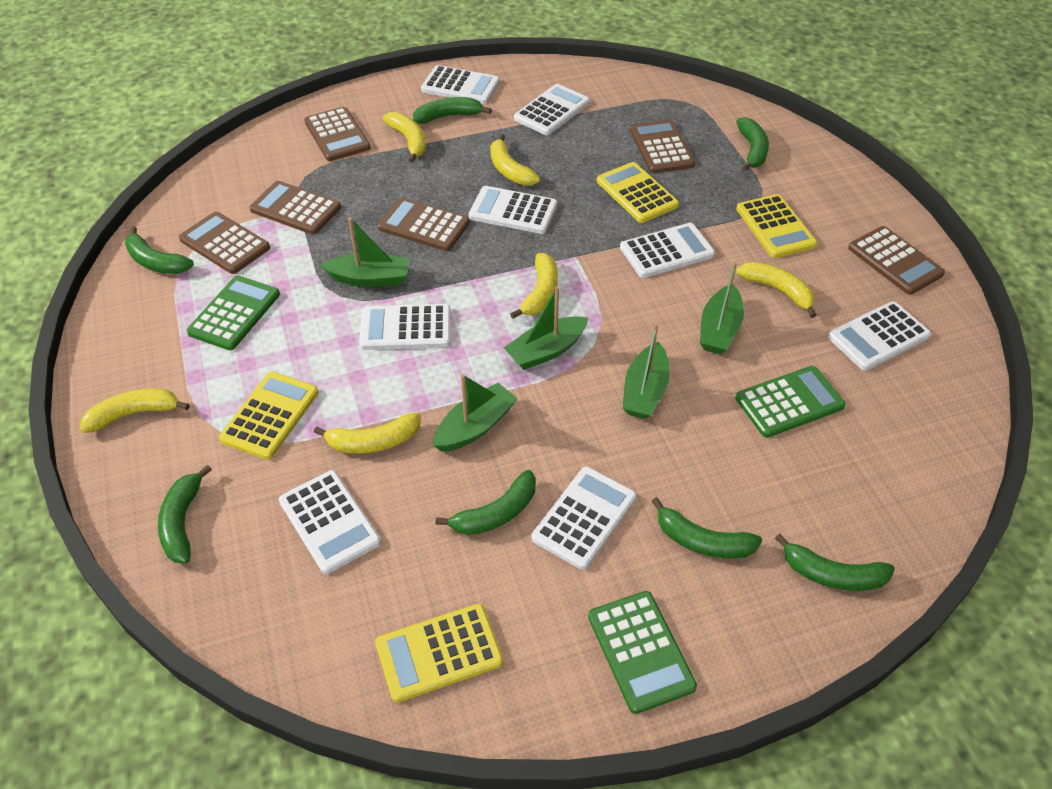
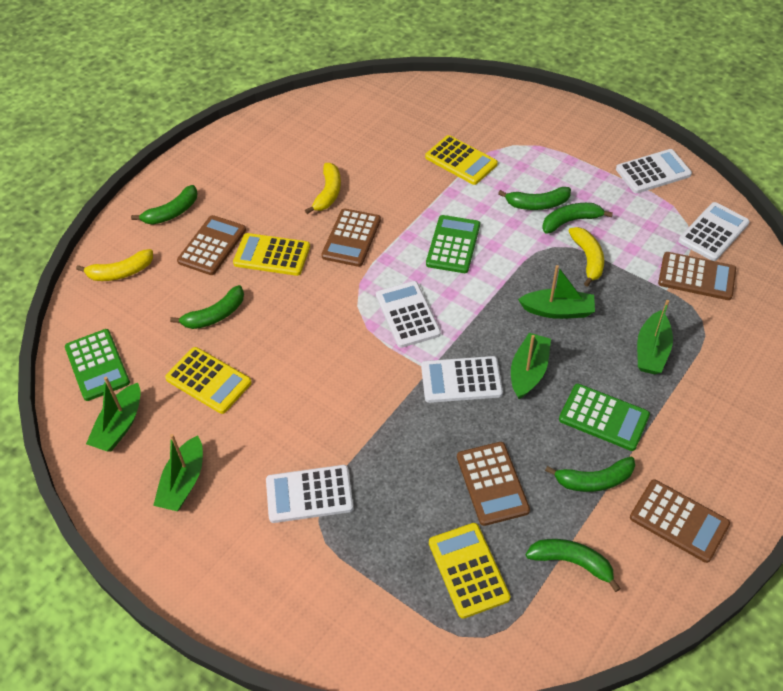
brown calculator: [179,212,270,274] [249,181,341,235] [304,107,371,161] [377,197,470,251] [630,119,695,173] [848,226,945,295] = 6 -> [177,215,246,275] [321,208,381,267] [457,442,530,526] [630,480,730,563] [658,252,736,300] = 5
green banana: [125,226,194,274] [158,465,212,563] [413,97,492,124] [436,470,536,535] [651,497,762,559] [736,117,769,172] [775,534,895,591] = 7 -> [131,185,197,225] [170,285,244,329] [498,187,571,210] [526,539,621,592] [542,203,613,234] [545,457,635,492] = 6
white calculator: [279,470,381,574] [359,304,451,350] [421,65,500,104] [469,186,557,234] [514,84,590,135] [531,467,637,570] [620,223,715,278] [828,301,931,371] = 8 -> [266,465,354,523] [376,281,441,348] [421,356,503,403] [616,149,692,193] [678,202,750,261] = 5
yellow banana: [80,388,190,433] [314,413,421,453] [383,112,426,163] [490,134,540,186] [510,253,558,319] [736,262,816,318] = 6 -> [76,249,153,281] [305,163,341,214] [569,227,604,287] = 3

